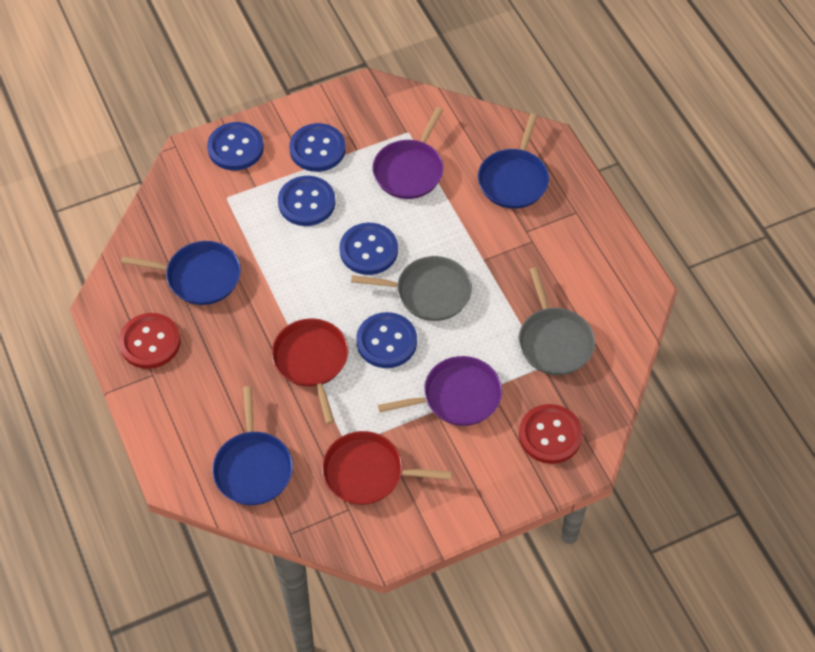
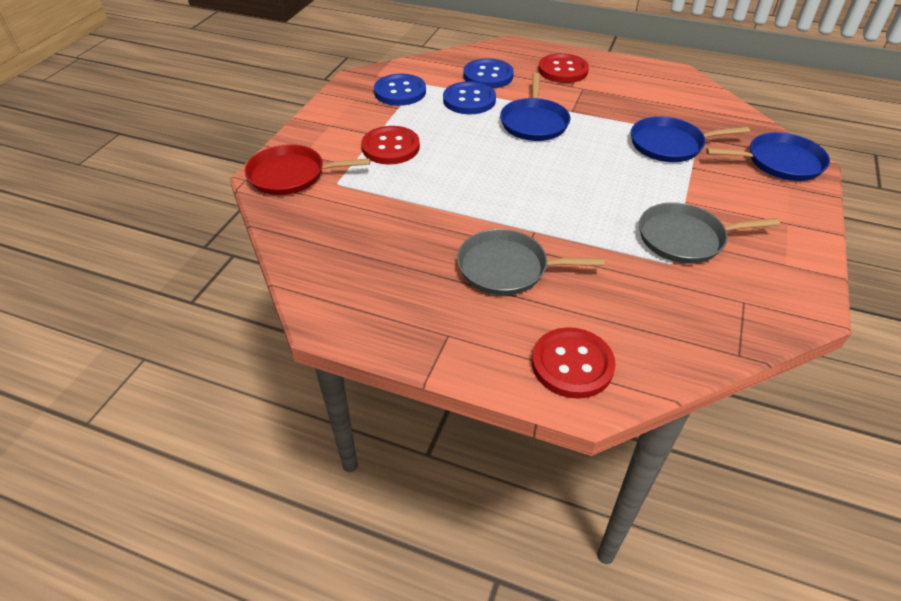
blue button: [207,122,264,170] [278,176,335,226] [289,123,346,172] [340,223,398,275] [356,312,417,368] = 5 -> [374,74,426,106] [443,81,496,114] [463,58,514,88] = 3
purple pan: [373,107,444,199] [378,356,502,426] = 2 -> none = 0
red button: [119,313,181,369] [519,404,583,464] = 2 -> [361,126,420,165] [532,327,616,399] [538,53,589,83] = 3
red pan: [272,319,348,424] [322,431,452,505] = 2 -> [245,144,370,195] = 1

